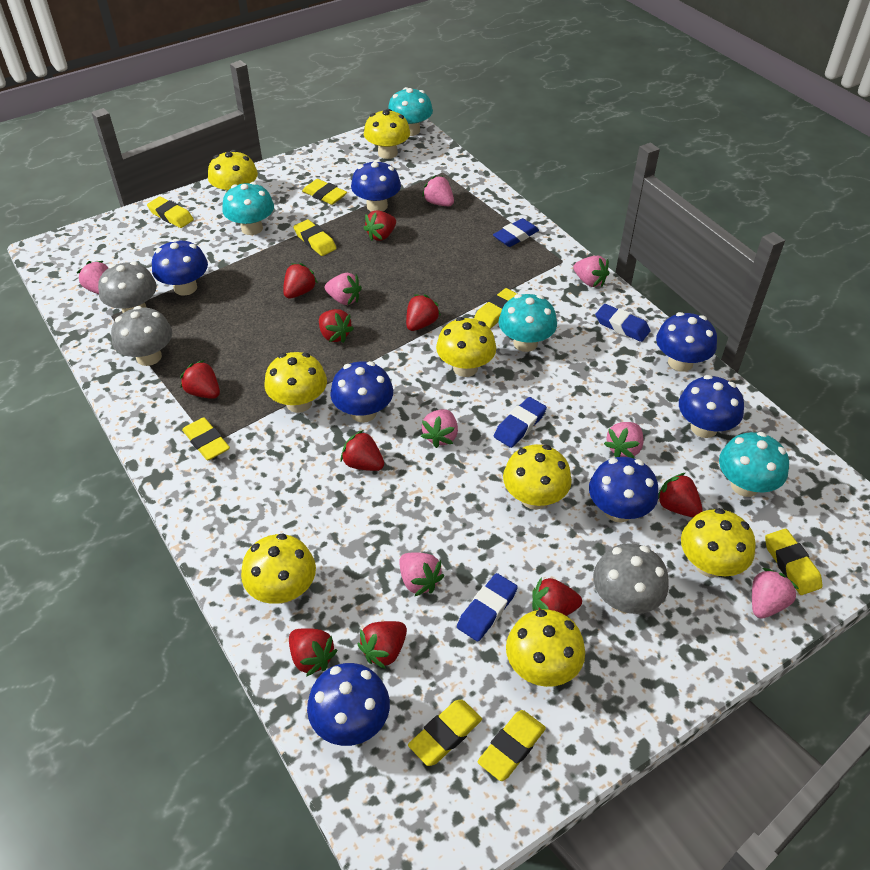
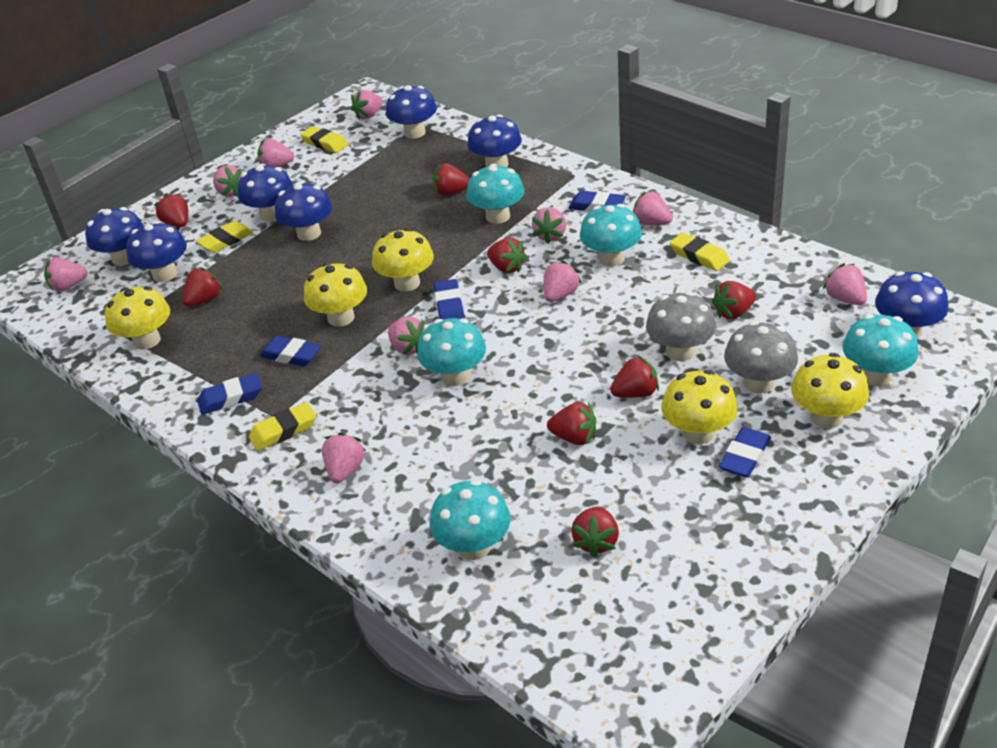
blue eraser: [457,573,518,641] [493,218,539,247] [494,397,547,448] [595,304,651,342] = 4 -> [197,373,262,415] [260,336,321,366] [434,279,465,319] [568,191,626,212] [719,427,771,477] = 5
grey mushroom: [98,262,157,313] [111,306,172,366] [593,543,669,614] = 3 -> [646,292,716,361] [724,321,798,393] = 2
pink strawberry: [77,261,108,294] [325,273,362,305] [399,552,444,596] [421,409,458,448] [422,175,454,206] [573,256,610,287] [604,422,644,458] [752,568,799,619] = 8 -> [44,257,88,292] [213,165,242,197] [257,138,294,167] [322,432,366,483] [351,90,383,120] [388,317,425,355] [532,207,566,244] [543,260,581,302] [633,191,673,225] [823,263,867,305] = 10
red strawberry: [180,360,220,399] [283,263,318,299] [289,628,337,677] [319,309,354,343] [341,430,384,471] [358,621,407,669] [363,210,396,241] [406,294,441,331] [532,577,582,616] [658,473,703,517] = 10 -> [154,193,188,227] [182,267,223,306] [433,163,470,196] [487,238,527,273] [547,402,596,445] [571,506,619,557] [610,355,659,398] [712,281,756,319] = 8
turquoise mushroom: [222,182,274,235] [388,87,433,136] [499,294,557,352] [719,432,789,497] = 4 -> [417,318,486,386] [430,479,511,560] [467,164,524,224] [580,204,642,267] [842,314,919,386] = 5
yellow eraser: [147,197,194,228] [182,417,230,460] [293,219,337,256] [302,179,347,205] [408,700,482,766] [474,288,517,329] [477,710,546,781] [765,529,822,595] = 8 -> [196,221,253,253] [249,402,316,451] [300,126,348,153] [670,233,730,271] = 4
yellow mushroom: [208,150,258,192] [241,534,316,604] [264,352,327,413] [364,109,410,159] [436,317,496,377] [503,444,572,510] [506,609,585,687] [681,508,756,577] = 8 -> [105,286,170,350] [304,263,367,327] [372,228,434,291] [661,370,738,444] [791,353,869,429] = 5

